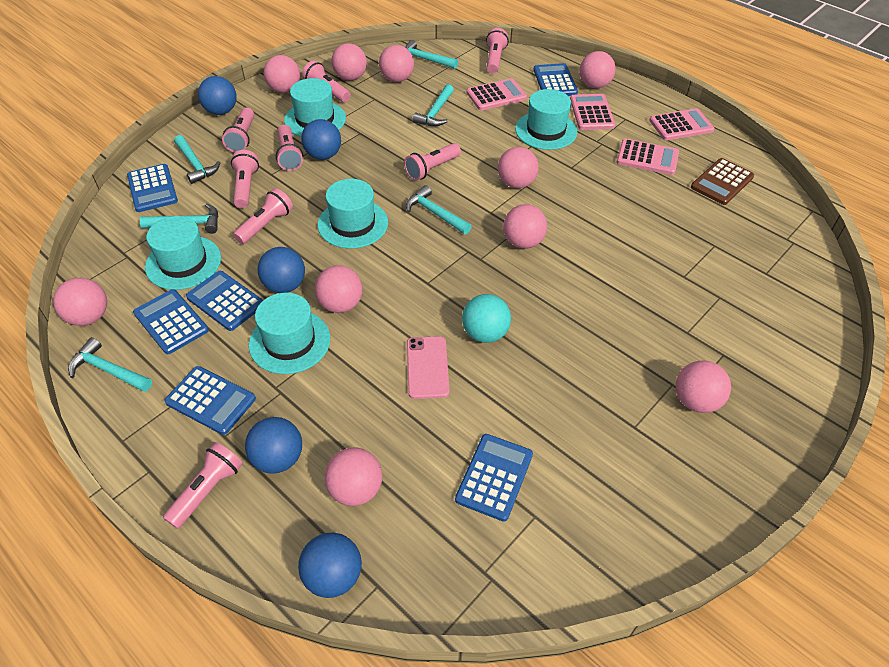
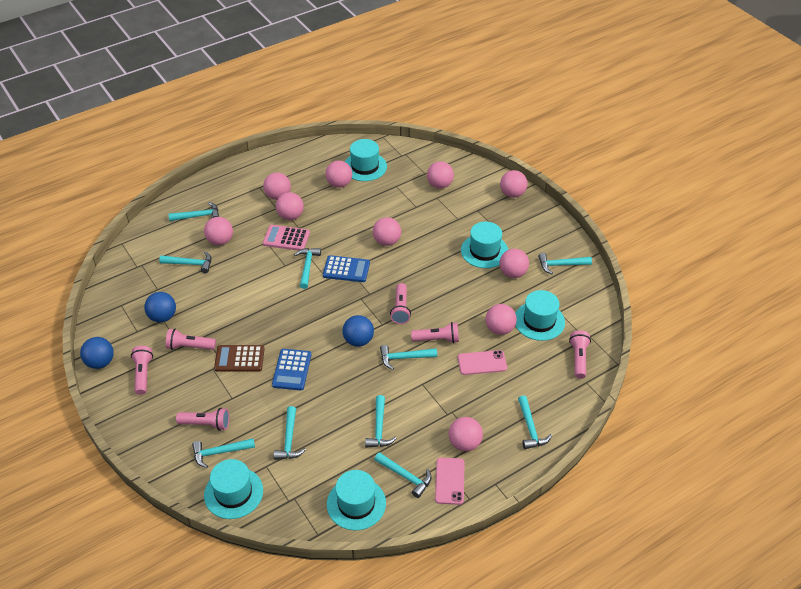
blue ball: [198,76,237,115] [245,417,302,473] [258,247,305,293] [298,533,362,598] [301,119,341,160] = 5 -> [80,337,114,369] [144,292,176,322] [342,315,374,347] = 3
blue calculator: [127,164,178,212] [133,289,209,354] [164,366,256,435] [186,271,263,331] [455,434,533,522] [533,63,578,96] = 6 -> [272,349,311,390] [323,255,370,282] = 2
pink calculator: [466,78,527,111] [570,94,615,130] [616,139,679,175] [649,108,715,141] = 4 -> [263,225,310,251] = 1
pink flashlight: [163,442,243,529] [222,108,254,152] [231,150,259,208] [233,188,293,244] [276,125,303,171] [302,61,351,102] [404,143,461,181] [486,28,509,73] = 8 -> [131,346,153,395] [166,329,216,350] [176,408,230,431] [390,283,411,324] [411,322,459,343] [569,330,591,379] = 6
pink phone: [407,336,450,399] = 1 -> [435,457,465,505] [458,350,507,375] = 2
turquoise ball: [462,294,511,343] = 1 -> none = 0
turquoise hammer: [68,337,152,392] [140,203,218,234] [174,135,221,184] [405,40,458,69] [406,185,472,234] [412,84,454,126] = 6 -> [159,251,211,273] [169,202,219,221] [192,438,255,468] [274,406,306,460] [294,248,321,289] [365,395,396,448] [374,452,432,498] [380,345,437,370] [518,396,552,449] [538,253,592,274] = 10

